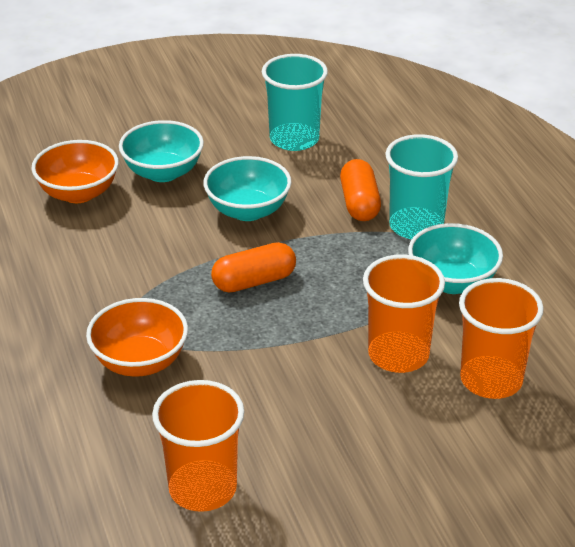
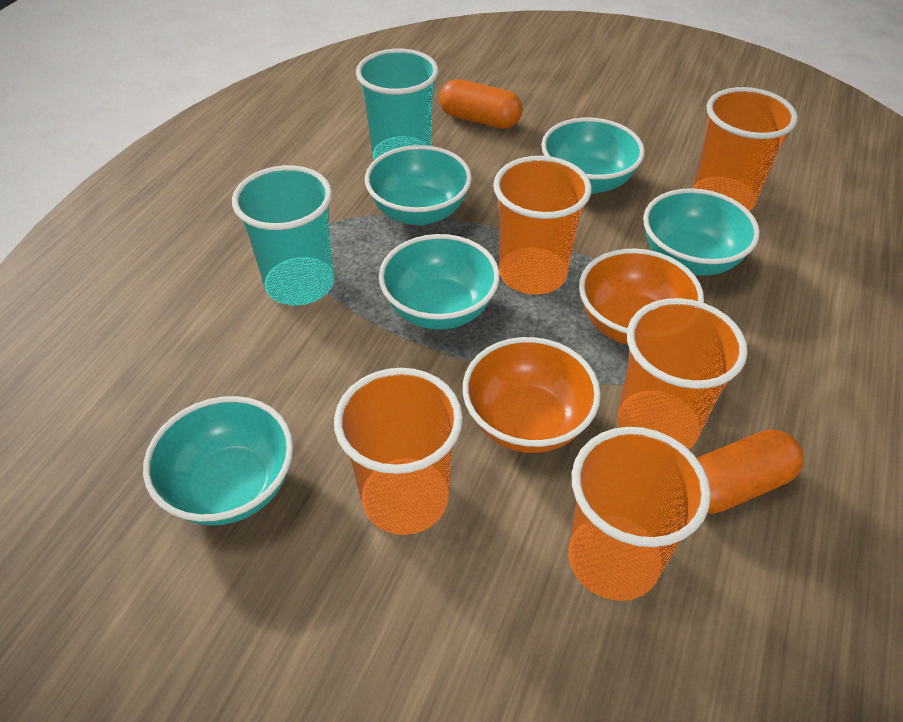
orange cup: [152,380,245,512] [363,254,445,373] [459,278,544,399] = 3 -> [334,368,463,535] [493,156,592,295] [568,427,711,601] [617,298,748,450] [693,87,798,211] = 5
turquoise bowl: [119,120,204,182] [203,156,291,221] [408,223,503,294] = 3 -> [143,396,293,525] [365,145,472,225] [379,234,500,330] [541,118,645,194] [643,188,760,276] = 5

